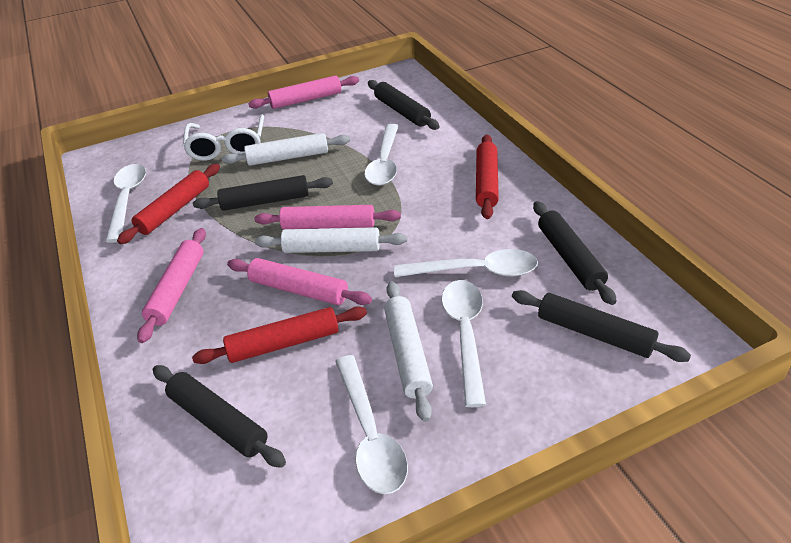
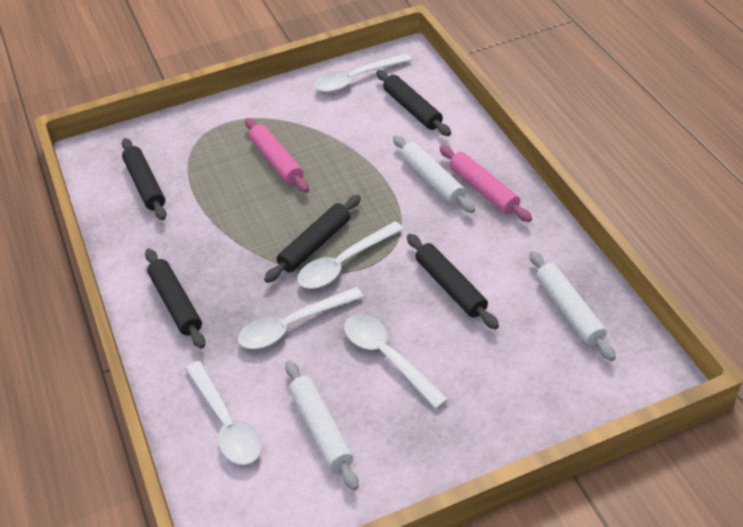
pink rolling pin: [137,228,206,343] [227,258,372,305] [248,75,359,109] [254,205,401,230] = 4 -> [245,118,309,193] [440,145,532,222] = 2
red rolling pin: [117,164,220,244] [192,306,367,364] [476,135,499,219] = 3 -> none = 0
white glasses: [183,114,264,161] = 1 -> none = 0

